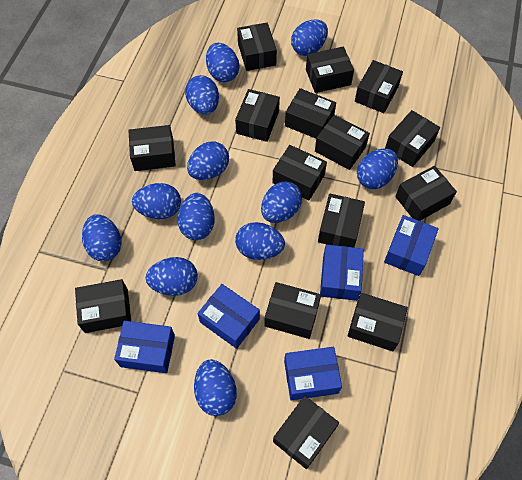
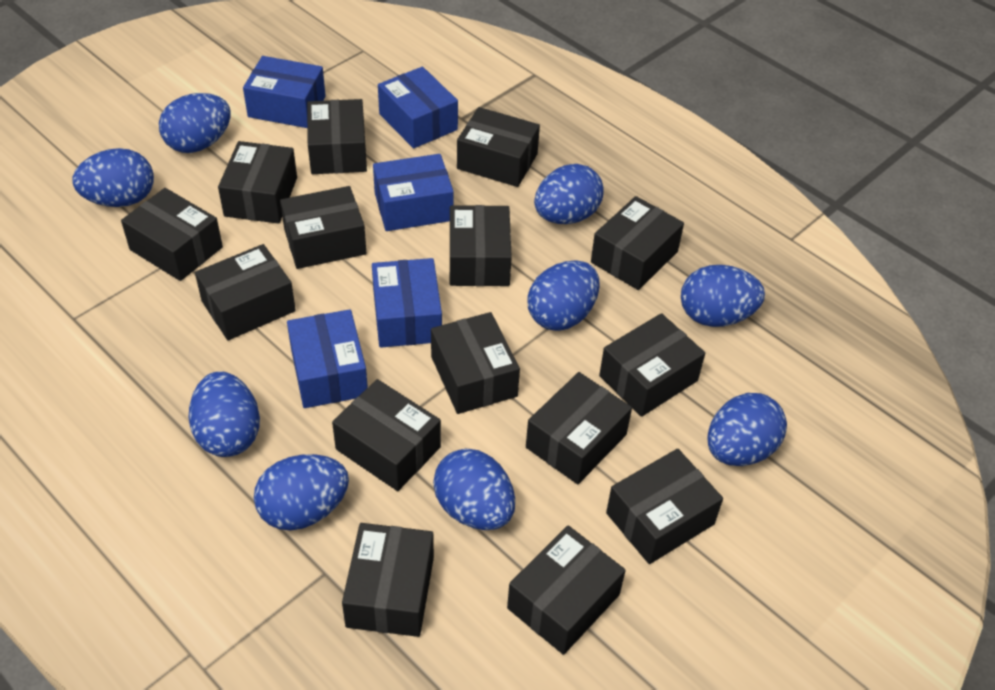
blue egg: [82,214,122,261] [132,183,181,219] [145,257,198,296] [178,193,215,240] [185,75,219,115] [187,142,229,180] [194,359,237,416] [206,43,239,82] [235,222,285,260] [261,182,302,223] [291,19,328,56] [357,148,398,189] = 12 -> [72,148,154,207] [159,93,231,153] [189,371,260,457] [254,454,349,530] [433,449,515,530] [527,260,600,331] [534,164,603,224] [681,265,765,327] [708,393,787,466] = 9

